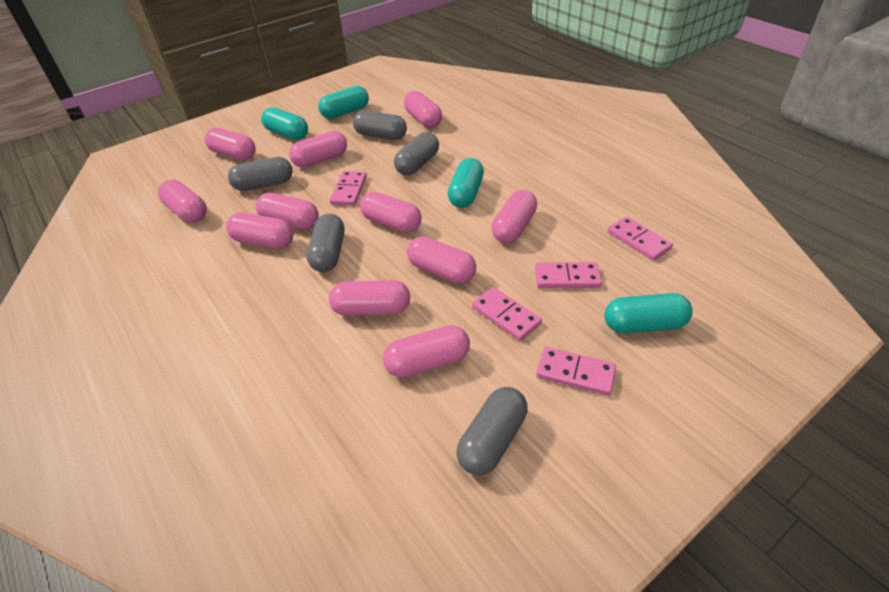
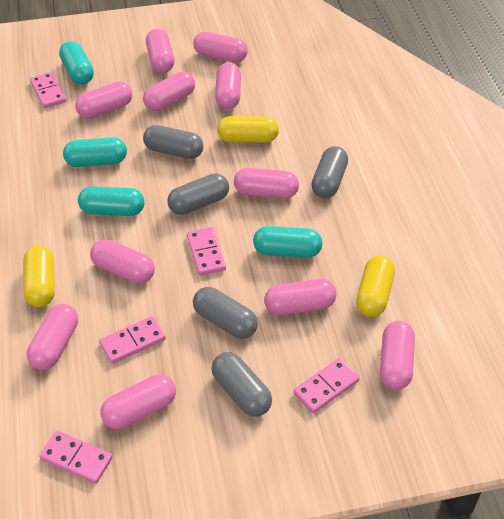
yellow capsule: none = 0 -> [23,245,55,307] [217,116,279,143] [356,255,395,317] = 3

